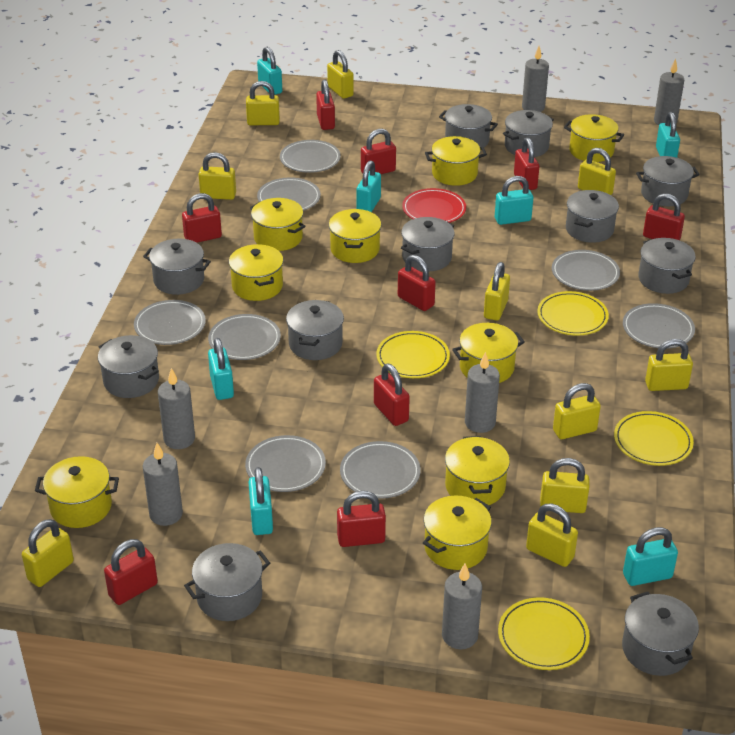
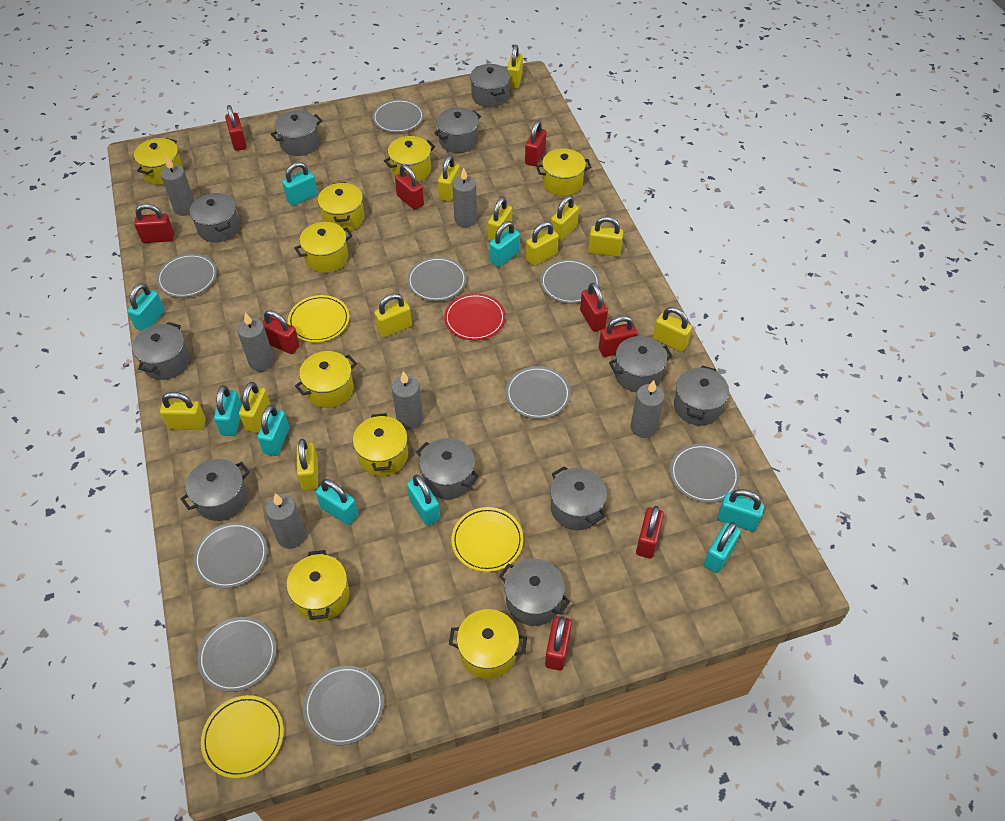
grey plate: [134,300,206,345] [208,314,281,360] [245,435,326,492] [257,177,321,211] [280,140,341,173] [340,441,421,499] [552,250,620,291] [623,303,695,349] = 8 -> [156,254,217,298] [193,522,268,589] [197,617,276,692] [303,666,384,745] [372,99,424,133] [407,257,467,301] [506,366,571,419] [540,259,600,304] [670,444,740,503] = 9
turquoise padlock: [208,338,234,400] [249,467,273,535] [257,47,282,95] [356,161,381,212] [495,176,533,225] [623,527,678,586] [656,112,680,158] = 7 -> [127,283,165,331] [214,385,242,436] [258,405,289,456] [282,162,318,206] [316,479,358,525] [407,475,440,526] [489,221,520,267] [704,522,741,573] [717,489,764,532] = 9
yellow padlock: [22,519,74,587] [198,152,236,200] [246,81,280,125] [327,50,354,99] [484,262,510,321] [526,503,578,567] [540,458,590,513] [553,383,601,439] [578,148,616,195] [645,339,693,391] = 10 -> [160,392,206,430] [239,382,271,433] [297,439,318,490] [374,294,412,338] [438,155,460,202] [488,197,512,242] [507,45,523,89] [526,222,559,266] [551,196,579,242] [588,217,623,257] [653,307,692,352] = 11
yellow plate: [376,331,450,378] [498,597,590,670] [537,291,609,335] [614,411,694,466] = 4 -> [201,695,284,778] [288,295,350,342] [451,507,524,572] = 3

